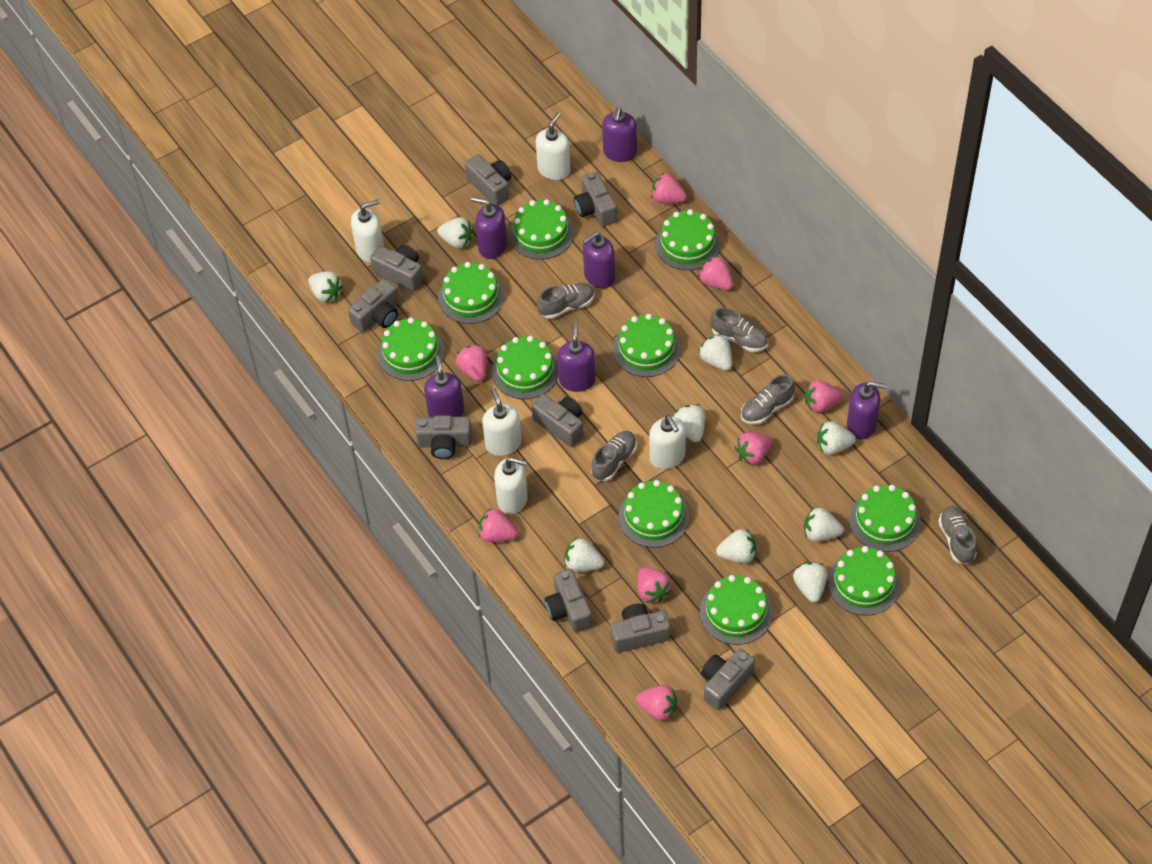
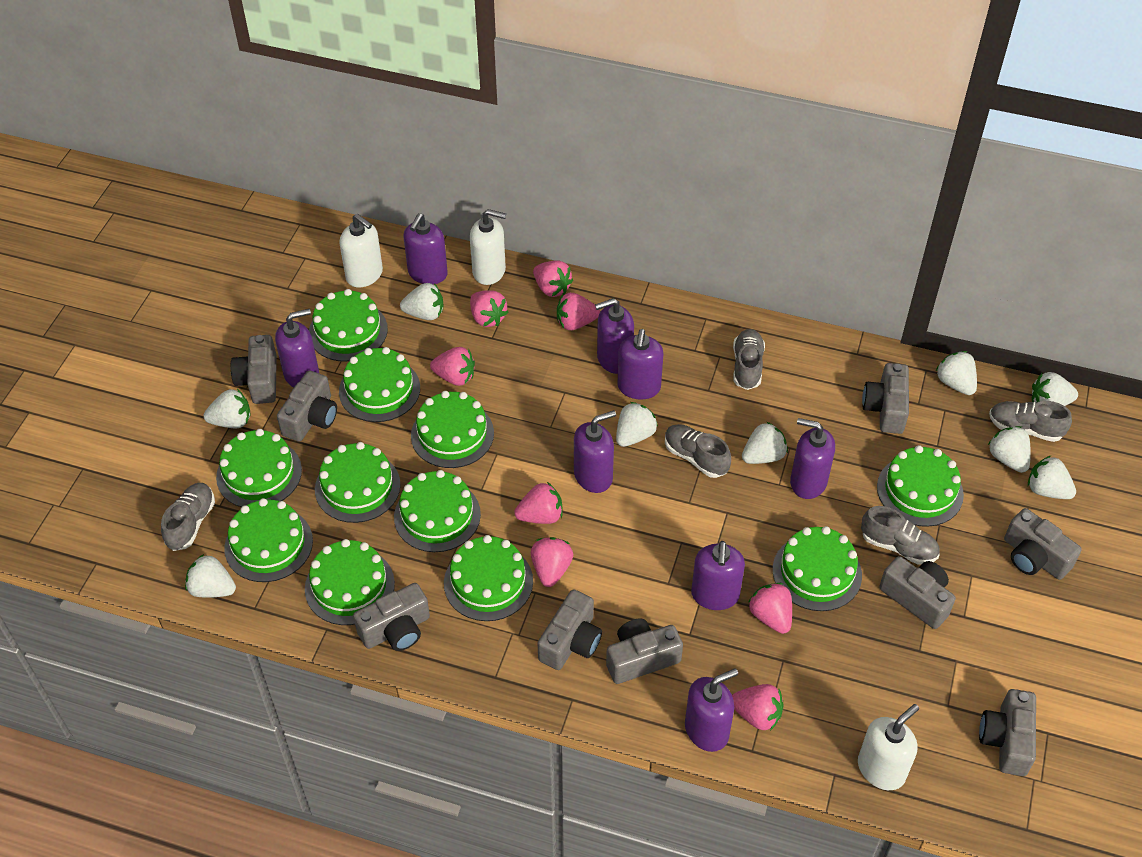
green cake: [378,317,445,381] [438,262,504,324] [492,336,559,399] [509,199,574,260] [613,314,680,377] [619,480,689,548] [655,209,721,270] [700,575,772,645] [828,546,900,616] [849,485,921,552] = 10 -> [216,429,302,507] [224,498,313,582] [305,539,395,625] [309,289,388,362] [315,442,401,523] [339,347,420,422] [394,470,481,552] [411,391,494,468] [444,535,533,621] [773,526,862,611] [877,445,964,527] = 11
purple soap dispenser: [424,356,464,417] [471,197,507,259] [557,323,596,392] [583,232,615,289] [602,107,637,162] [847,381,887,440] = 6 -> [275,309,319,388] [403,213,448,285] [574,410,616,493] [595,298,634,374] [618,329,663,400] [685,668,738,752] [691,541,745,610] [790,418,835,499] = 8
white soap dispenser: [351,199,384,263] [482,388,522,456] [494,457,528,514] [536,112,571,180] [649,415,686,469] = 5 -> [339,214,383,287] [470,209,506,285] [858,704,919,790] = 3

